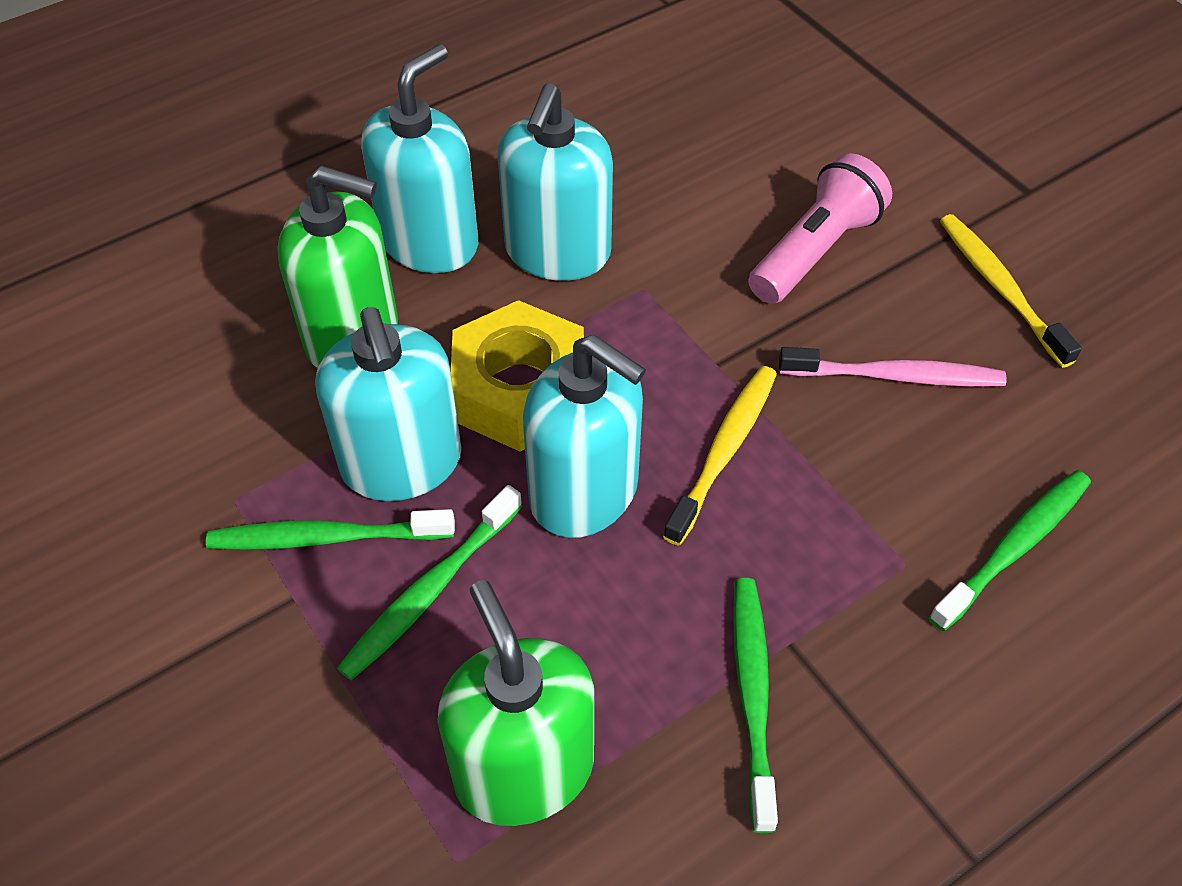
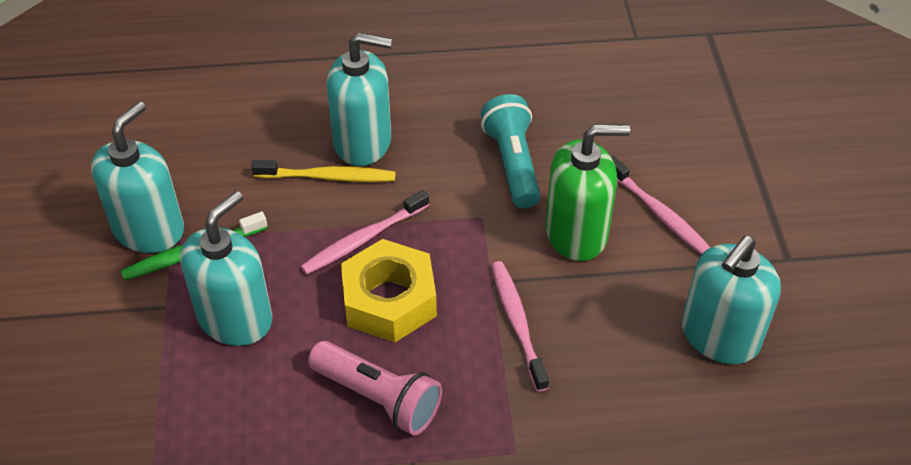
green soap dispenser: [277,166,398,368] [438,580,594,826] = 2 -> [545,125,630,261] = 1
green toothbrush: [206,509,455,550] [337,485,523,680] [733,578,778,833] [929,470,1091,631] = 4 -> [121,212,268,280] = 1
pink toothbrush: [779,347,1007,387] = 1 -> [301,190,429,274] [491,261,549,392] [611,156,711,255] = 3
turquoise flashlight: none = 0 -> [481,94,540,208] = 1
yellow toothbrush: [663,366,777,546] [940,214,1082,368] = 2 -> [251,160,396,182] = 1

